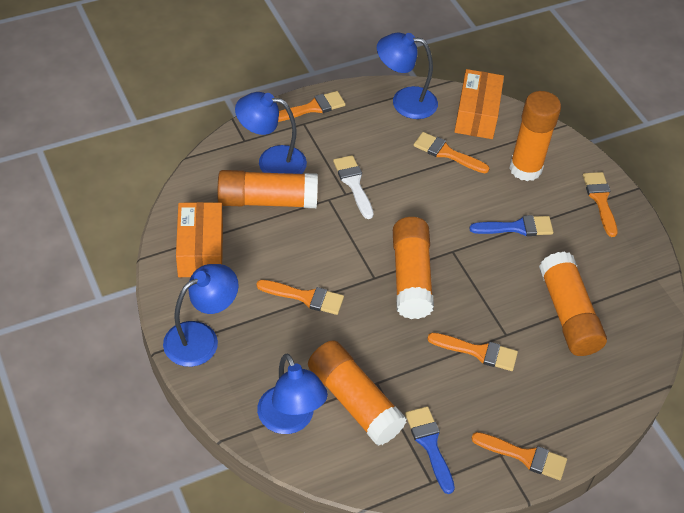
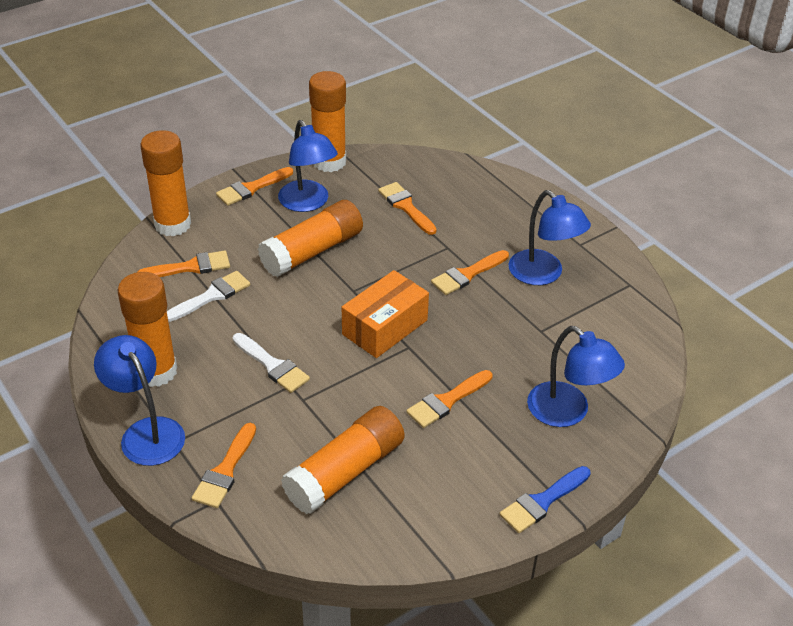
blue brush: [405,406,455,494] [469,215,553,236] = 2 -> [500,466,591,533] = 1
orange box: [176,202,223,277] [454,69,504,139] = 2 -> [342,270,429,358] = 1
white brush: [333,155,374,219] = 1 -> [167,271,250,322] [233,333,310,393] = 2

